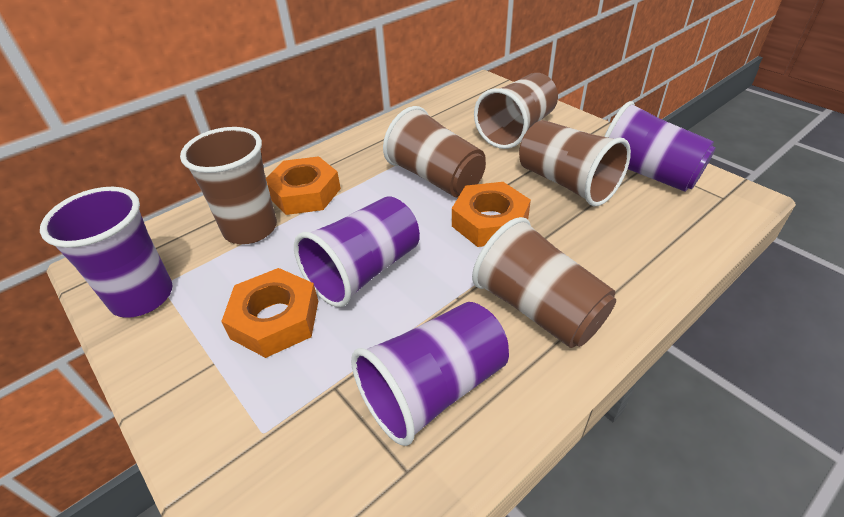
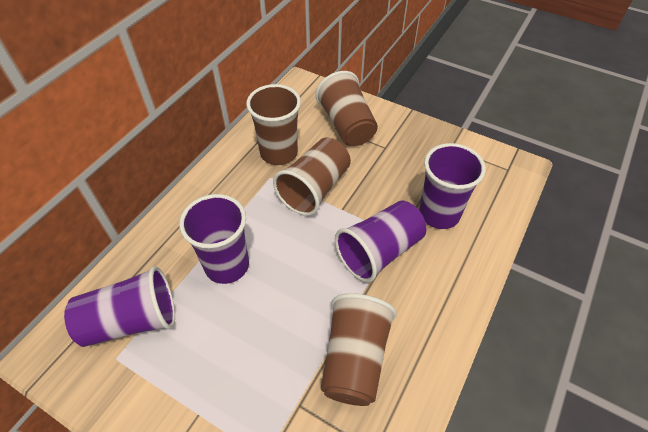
brown cup: [180,127,277,244] [383,106,486,197] [472,217,616,348] [474,73,558,149] [519,120,631,206] = 5 -> [246,84,301,165] [273,138,351,216] [315,71,378,146] [321,293,397,406] = 4
orange nut: [221,268,318,358] [266,156,341,215] [452,182,531,247] = 3 -> none = 0

